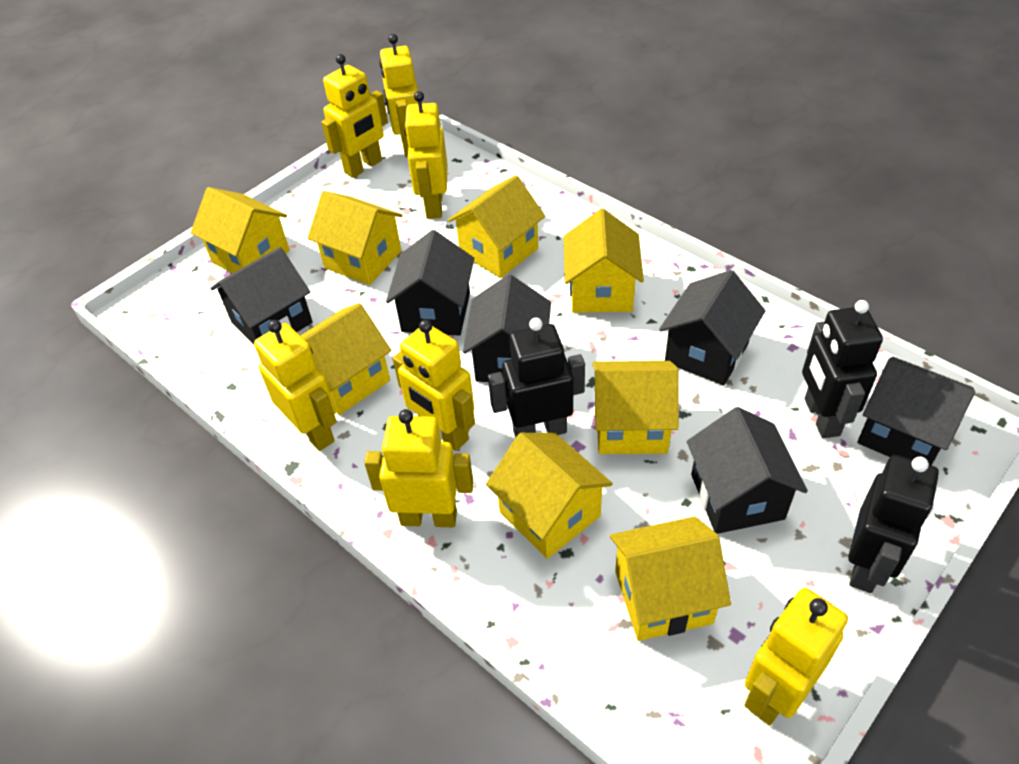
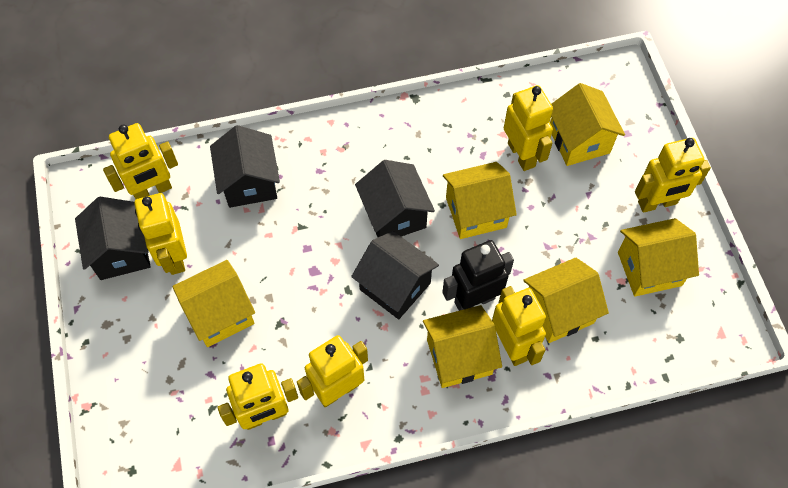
black house: [210,247,313,345] [386,230,474,336] [463,275,551,382] [659,270,766,386] [687,407,808,534] [857,357,975,466] = 6 -> [75,197,151,280] [210,125,280,208] [351,231,439,319] [355,160,435,237] = 4
black robot: [488,318,585,438] [802,300,883,438] [848,455,939,593] = 3 -> [442,240,514,311] = 1
yellow house: [191,187,290,273] [300,303,391,415] [307,191,403,285] [448,175,545,278] [486,433,613,559] [563,209,644,313] [592,361,679,454] [610,516,731,641] = 8 -> [172,260,255,347] [423,305,502,388] [443,162,517,239] [523,258,609,343] [550,83,625,166] [618,218,699,297] = 6

